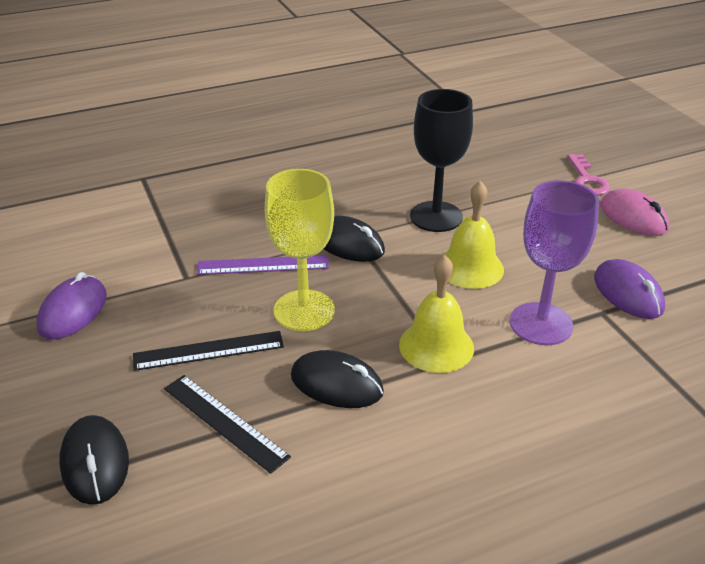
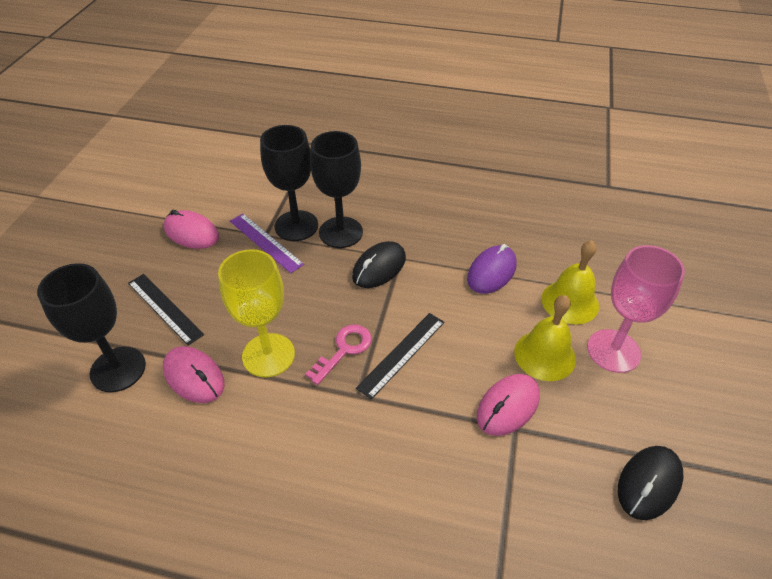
black goblet: [410,89,473,232] = 1 -> [37,263,146,392] [260,125,318,241] [310,131,363,248] = 3
black mouse: [59,415,129,505] [291,350,384,408] [324,216,385,262] = 3 -> [352,241,406,288] [618,446,683,520] = 2
pink goblet: none = 0 -> [587,245,685,373] = 1
pink mouse: [600,189,669,236] = 1 -> [163,346,224,403] [164,210,219,249] [477,374,540,436] = 3
purple goblet: [510,180,599,345] = 1 -> none = 0
purple mouse: [36,272,107,339] [594,259,665,319] = 2 -> [467,244,517,294] = 1

